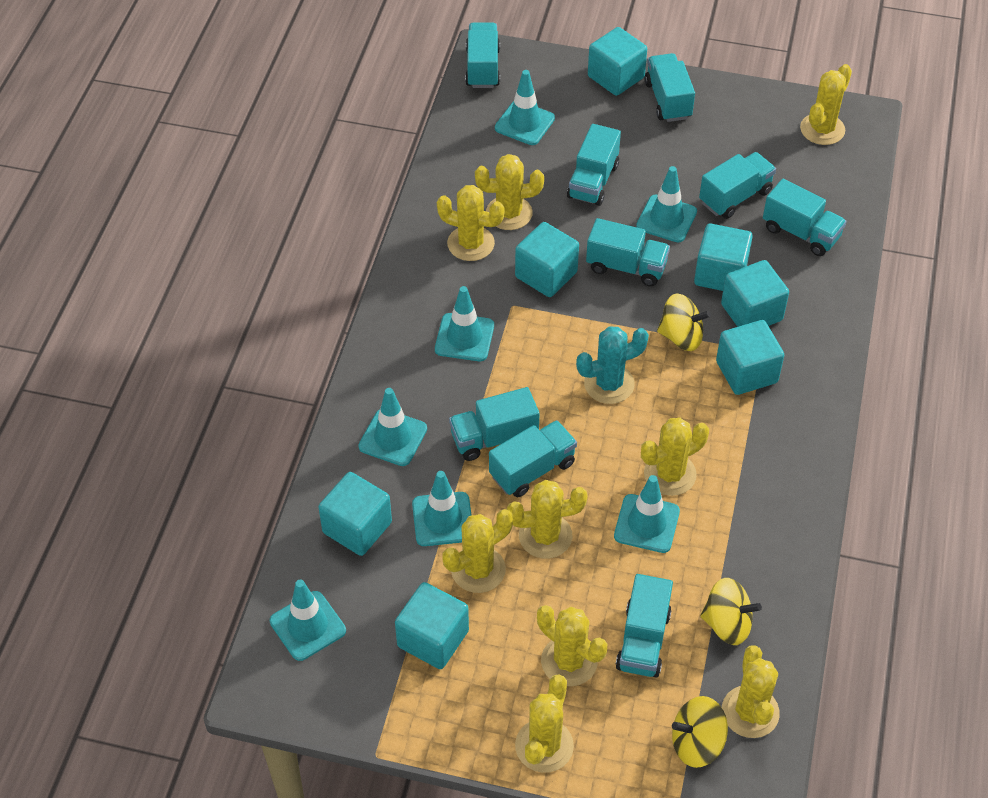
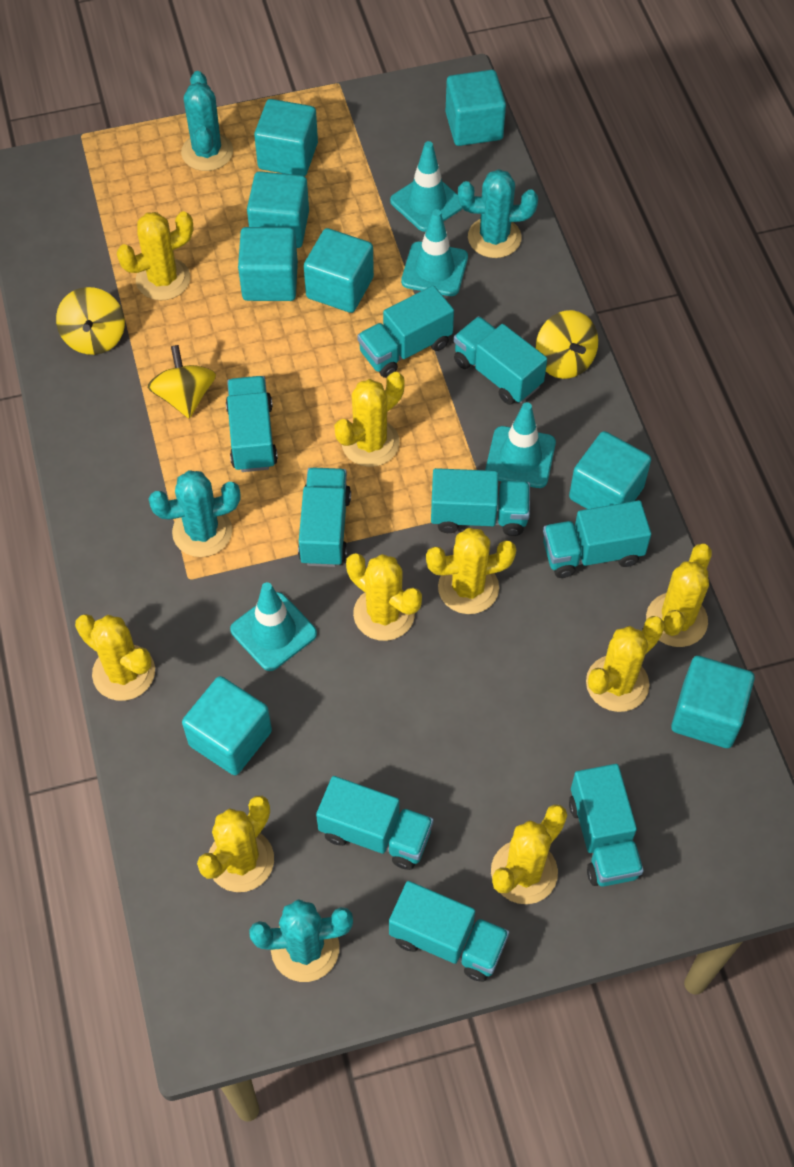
turquoise cactus: [576,326,649,404] = 1 -> [148,470,241,557] [181,71,233,171] [249,899,353,982] [458,169,538,258] = 4
turquoise cube: [318,472,392,556] [395,582,469,669] [515,222,579,297] [588,27,647,96] [694,223,753,291] [716,320,784,395] [721,260,789,327] = 7 -> [182,676,272,775] [238,227,298,301] [247,171,309,248] [254,99,318,176] [304,228,374,313] [446,70,506,146] [569,431,651,509] [671,656,755,748] = 8
turquoise traffic cone: [270,580,346,661] [358,388,427,466] [412,471,472,546] [435,286,494,361] [495,70,555,145] [614,475,680,553] [636,166,697,242] = 7 -> [230,582,317,671] [390,141,462,232] [401,209,468,296] [485,402,556,488] = 4

